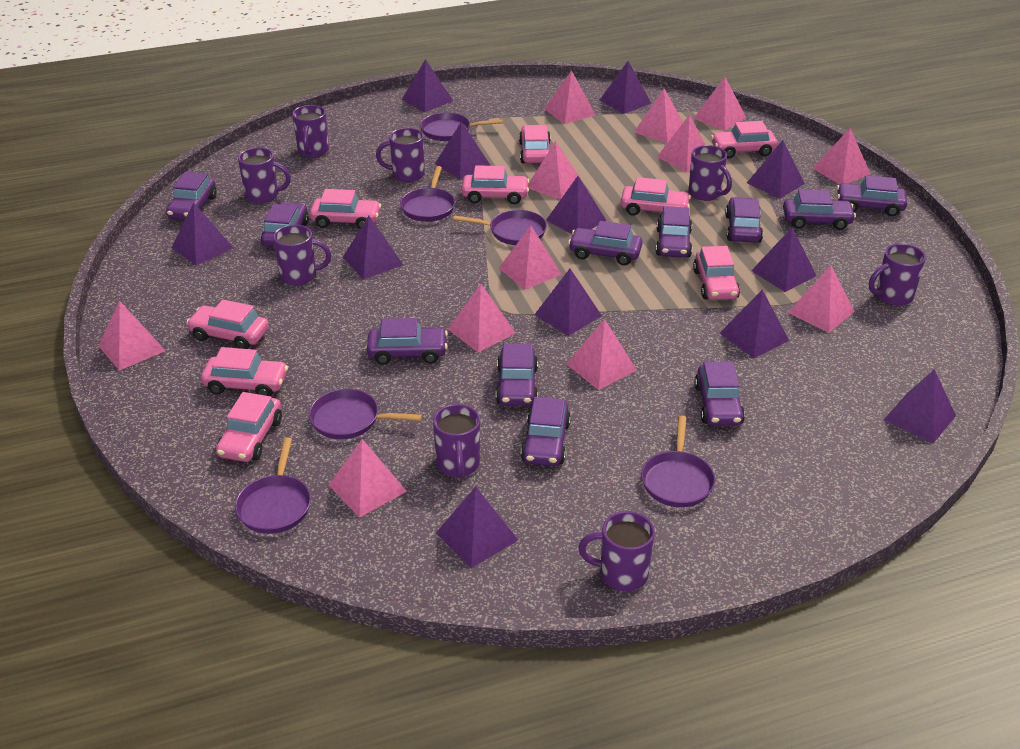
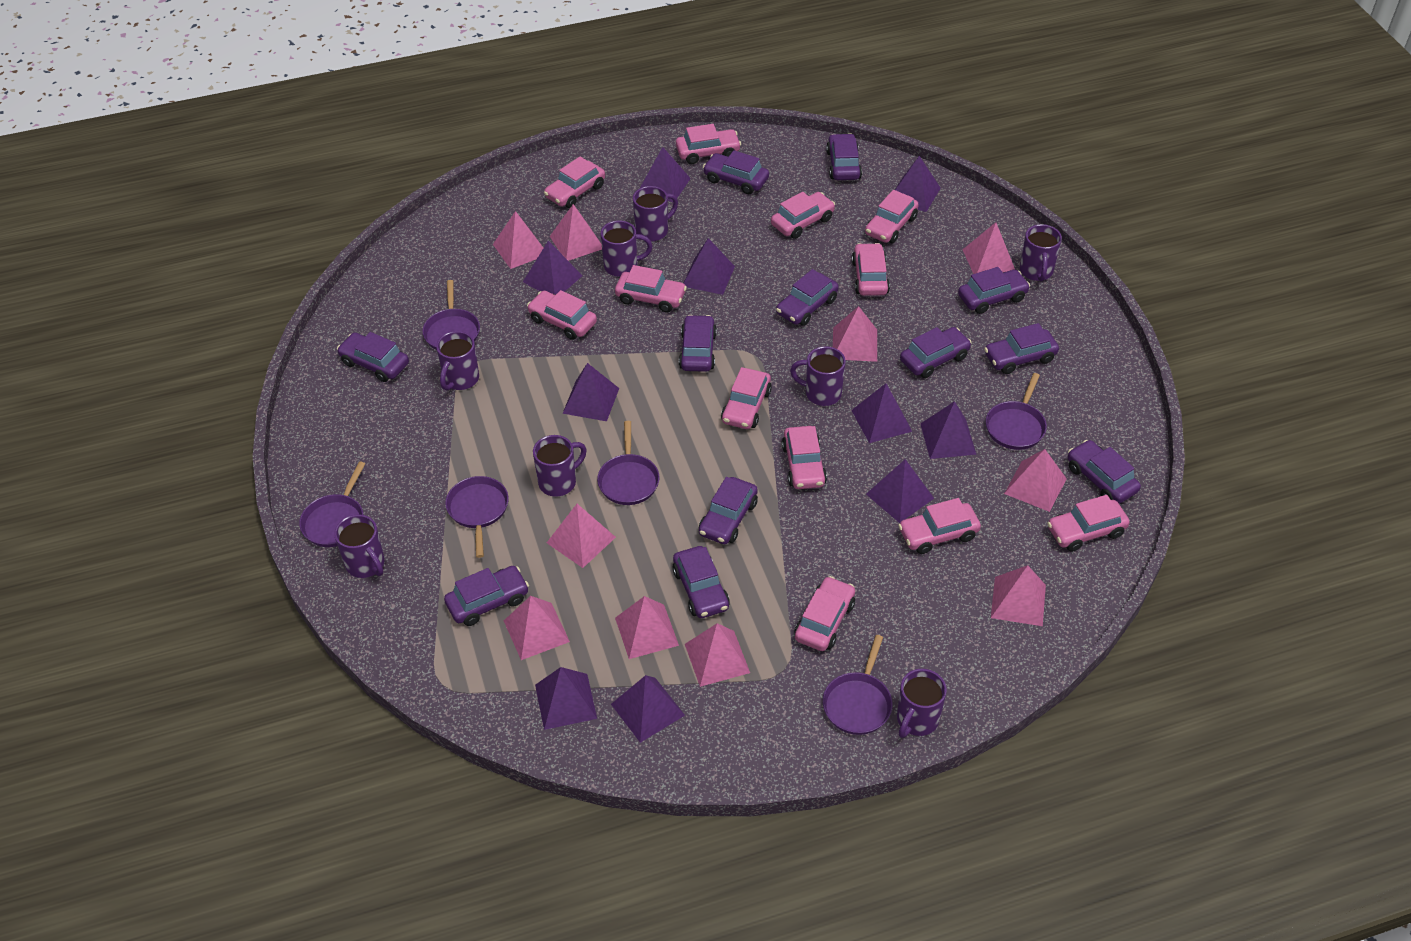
pink car: [186,300,269,349] [201,347,288,396] [216,392,282,462] [310,189,381,229] [462,165,530,204] [519,125,551,163] [621,177,691,216] [693,246,740,300] [711,121,777,159] = 9 -> [527,290,597,340] [544,156,605,208] [615,265,687,312] [676,124,741,164] [721,367,772,429] [771,192,835,239] [782,426,827,489] [794,576,855,651] [852,243,890,296] [865,190,919,243] [898,498,981,554] [1047,495,1130,552] = 12
pink pyramid: [99,301,166,371] [328,439,407,518] [448,284,516,352] [499,225,562,290] [528,141,582,200] [545,70,596,124] [566,319,637,390] [634,89,683,143] [657,115,706,172] [693,77,746,131] [788,266,855,333] [812,128,870,185] = 12 -> [493,211,543,269] [504,596,570,660] [547,504,616,568] [550,204,602,261] [615,596,679,659] [685,623,750,687] [833,306,877,362] [962,222,1015,274] [991,565,1046,626] [1004,449,1067,512] = 10
purple car: [166,172,217,220] [261,202,309,247] [367,318,448,365] [496,343,538,406] [521,397,571,466] [568,221,642,265] [656,206,692,258] [694,362,745,426] [725,197,763,243] [783,189,856,230] [837,175,907,216] = 11 -> [337,332,409,382] [444,566,529,626] [672,546,730,618] [679,315,717,372] [699,477,758,544] [703,150,769,194] [776,269,839,326] [826,133,862,180] [900,327,972,378] [958,267,1030,314] [984,323,1059,374] [1068,440,1141,503] = 12
purple pyramid: [172,202,233,266] [343,216,403,279] [402,59,453,112] [435,122,491,179] [436,487,518,568] [534,269,602,336] [546,176,606,234] [600,61,651,114] [720,290,789,359] [747,140,805,199] [751,228,816,292] [884,369,956,443] = 12 -> [523,241,582,295] [535,667,597,730] [563,363,619,421] [611,675,685,743] [639,147,691,202] [684,238,735,295] [851,383,912,443] [866,459,934,523] [895,156,941,212] [920,401,977,459] = 10

